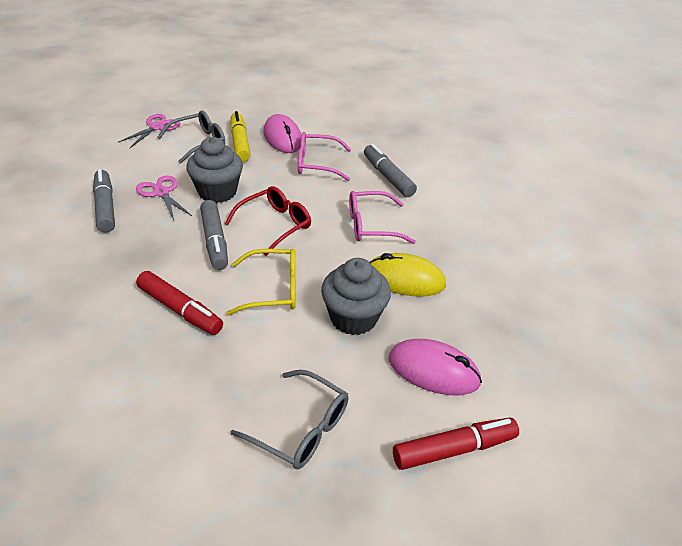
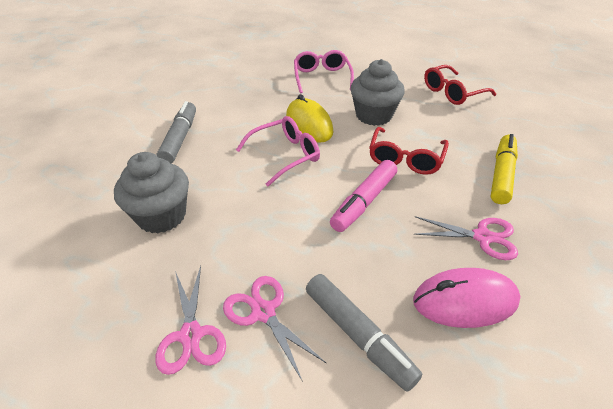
grey glasses: [158,110,225,163] [231,370,349,469] = 2 -> none = 0
grey marker: [93,169,115,233] [200,200,228,270] [364,144,417,197] = 3 -> [156,101,196,163] [306,274,422,391] = 2
pink marker: none = 0 -> [330,160,397,232] = 1
pink mouse: [263,114,301,153] [389,339,482,395] = 2 -> [413,268,521,328] = 1
pink scissors: [117,114,180,148] [136,176,192,220] = 2 -> [155,266,226,375] [223,276,326,382] [414,216,518,260] = 3
red glasses: [225,186,311,256] = 1 -> [369,127,449,175] [424,65,496,105] = 2
red marker: [136,271,223,335] [393,418,519,470] = 2 -> none = 0
yellow glasses: [226,249,296,316] = 1 -> none = 0

